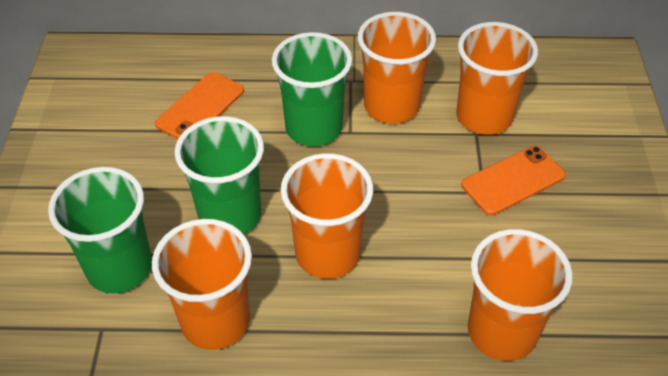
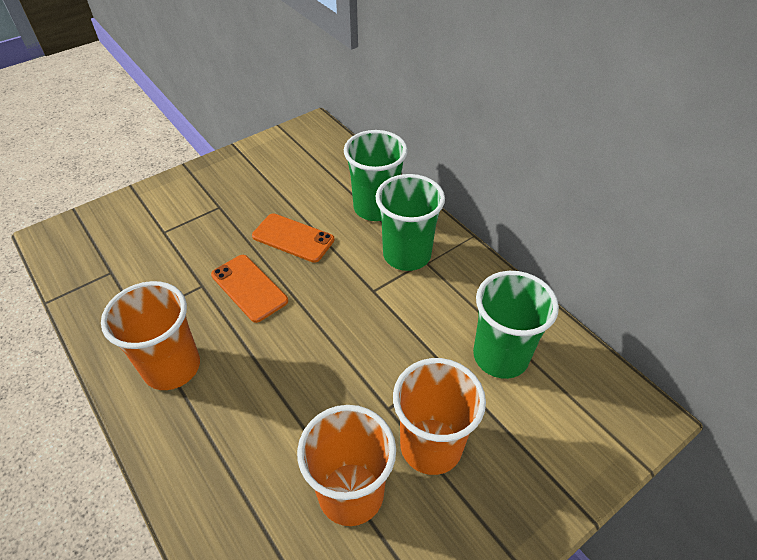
orange cup: [152,219,252,350] [280,153,373,279] [358,12,436,124] [456,22,538,135] [468,229,573,361] = 5 -> [101,281,200,390] [297,405,396,526] [393,358,486,475] = 3

